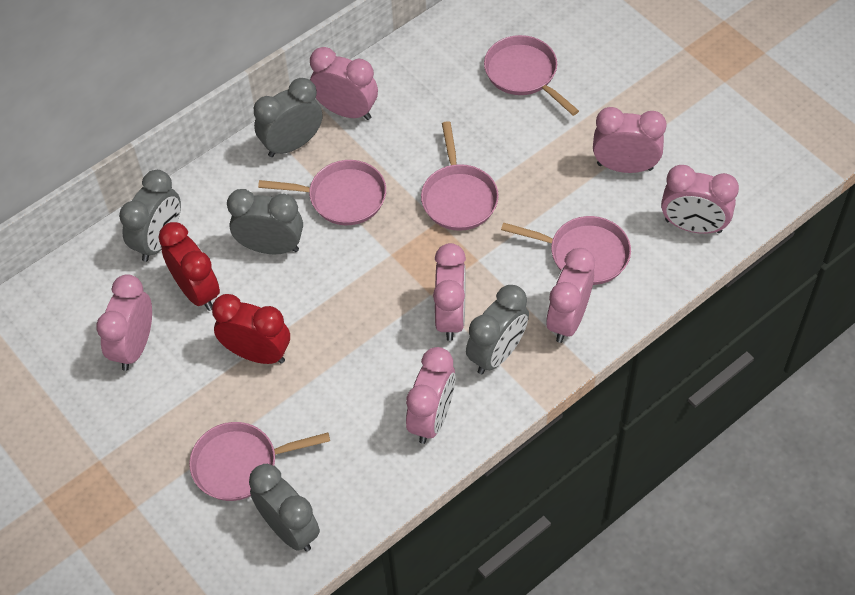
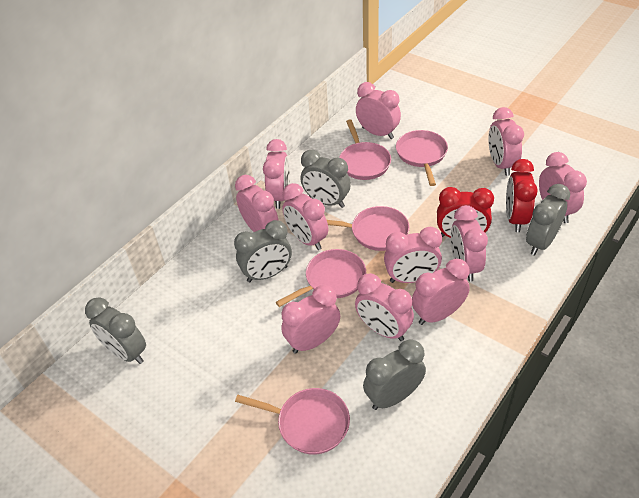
pink clock: [96,274,152,371] [310,47,378,120] [406,347,455,444] [433,243,466,341] [546,248,595,343] [593,107,667,173] [661,165,739,234] = 7 -> [235,175,279,232] [263,139,290,209] [281,285,340,354] [282,183,328,250] [355,273,414,341] [356,82,401,139] [384,227,442,283] [412,259,470,325] [451,205,488,282] [488,107,524,176] [539,152,587,223] = 11

